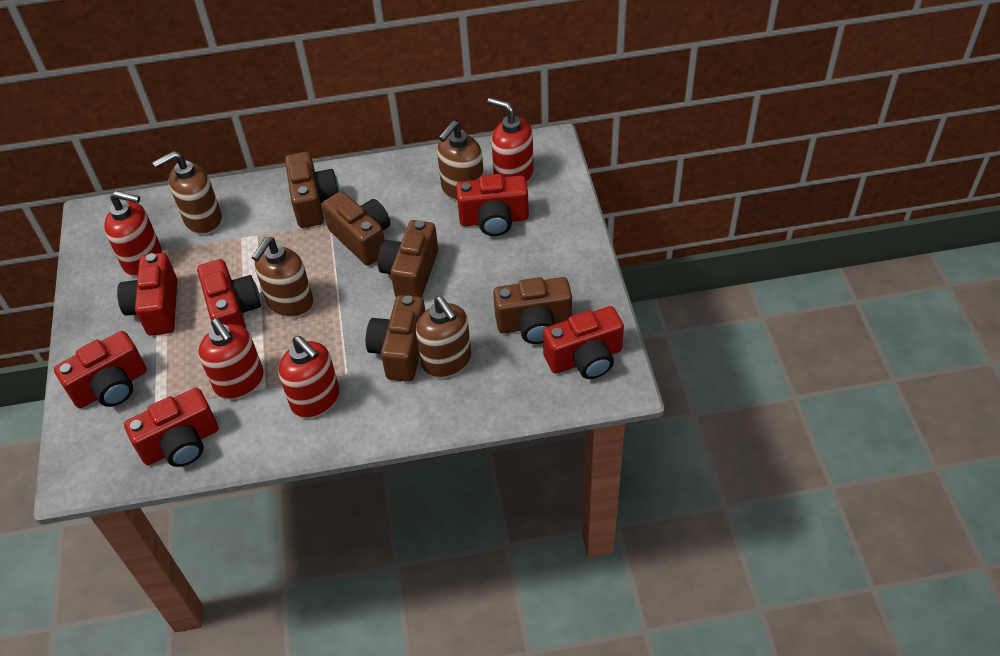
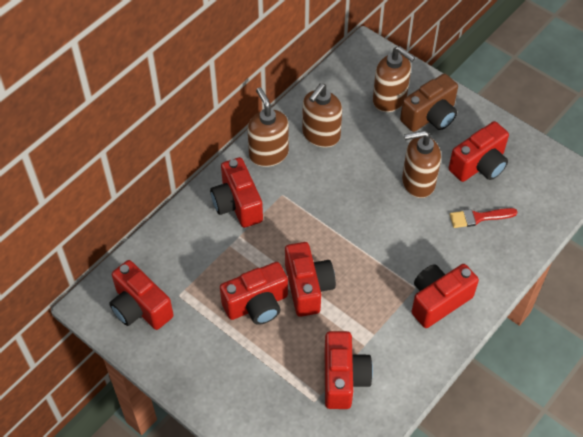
brown camera: [285,152,339,228] [322,191,391,266] [366,295,426,382] [378,220,438,297] [493,277,572,344] = 5 -> [400,74,458,132] = 1
red brush: none = 0 -> [450,208,518,228] = 1
red camera: [54,331,147,408] [117,253,177,336] [124,388,219,467] [197,259,261,330] [456,174,529,236] [543,306,624,379] = 6 -> [109,260,174,330] [210,157,263,228] [220,262,288,325] [285,242,336,317] [325,331,373,409] [412,264,479,328] [449,121,509,182] = 7
red soap dispenser: [104,191,162,276] [198,318,264,399] [278,336,339,418] [487,98,534,182] = 4 -> none = 0

